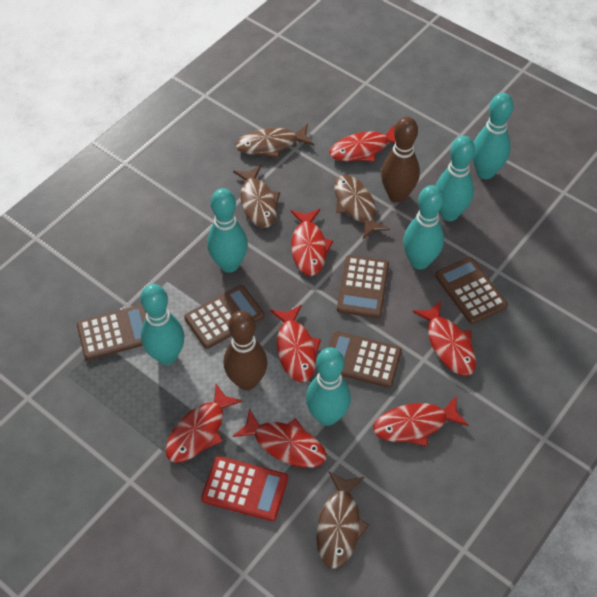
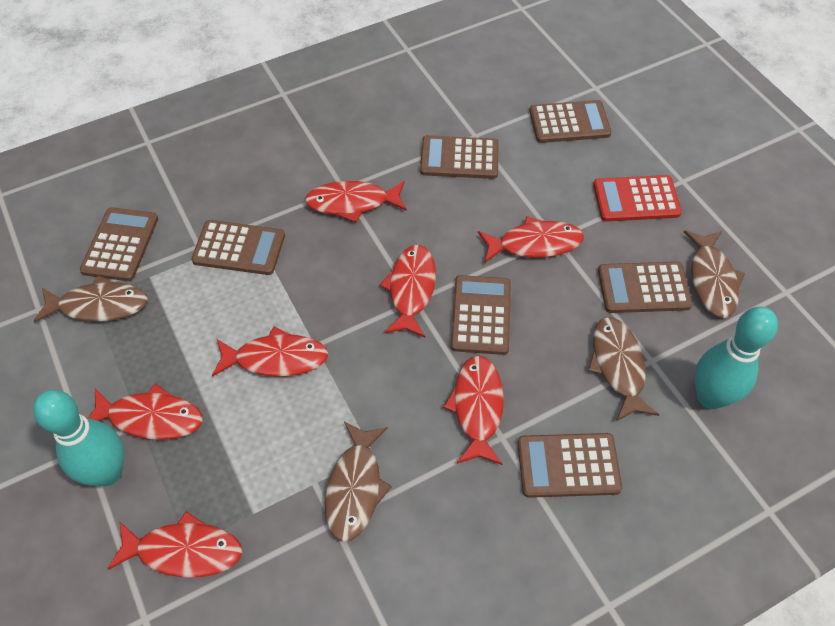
brown bowling pin: [224,311,268,390] [381,117,420,202] = 2 -> none = 0
brown calculator: [77,305,146,360] [184,285,264,349] [329,331,402,388] [337,255,389,318] [435,257,508,324] = 5 -> [80,207,158,281] [191,220,285,275] [420,135,499,179] [451,275,511,355] [518,433,622,498] [529,100,611,143] [598,262,693,313] = 7
turquoise bowling pin: [140,284,184,365] [207,188,248,273] [306,347,351,426] [403,185,444,269] [436,136,475,221] [472,93,514,179] = 6 -> [33,390,124,486] [695,307,778,409] = 2

